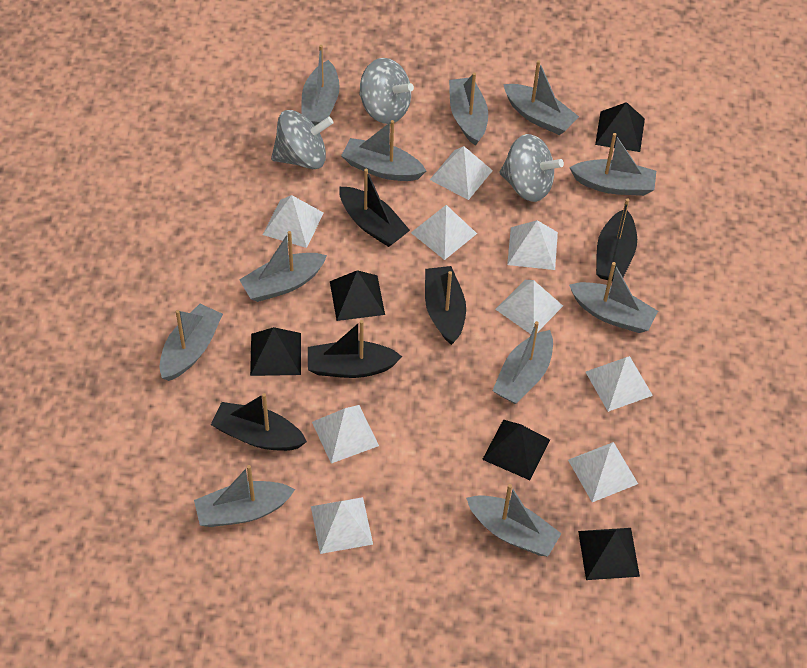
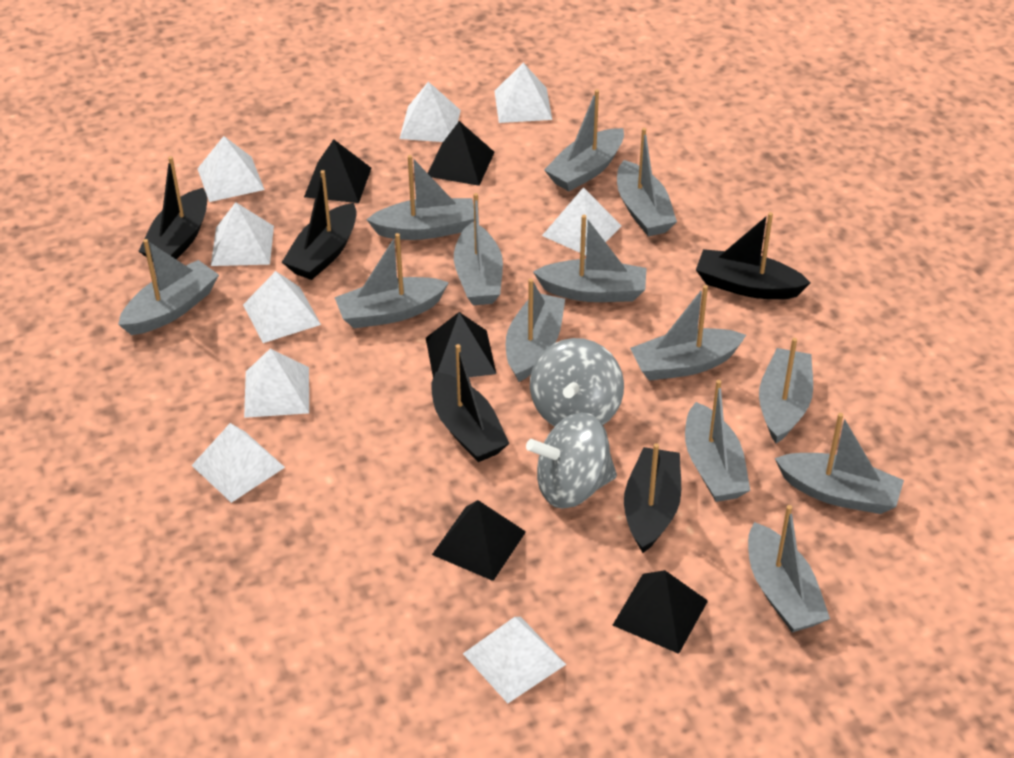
grey boat: [159,304,223,381] [194,465,295,527] [239,231,327,302] [301,45,340,125] [341,120,426,181] [449,73,488,146] [466,484,562,556] [492,321,553,404] [503,60,579,135] [569,133,656,196] [569,262,658,333] = 11 -> [118,239,219,335] [335,233,449,329] [366,155,474,240] [454,193,503,305] [506,279,565,382] [533,215,647,302] [544,89,624,191] [617,128,677,236] [630,285,746,381] [685,380,750,502] [748,505,830,632] [759,338,813,444] [775,413,904,514] = 13
grey spinning top: [271,110,333,169] [359,58,414,124] [499,134,564,202] = 3 -> [526,413,617,508] [530,338,624,426] = 2

